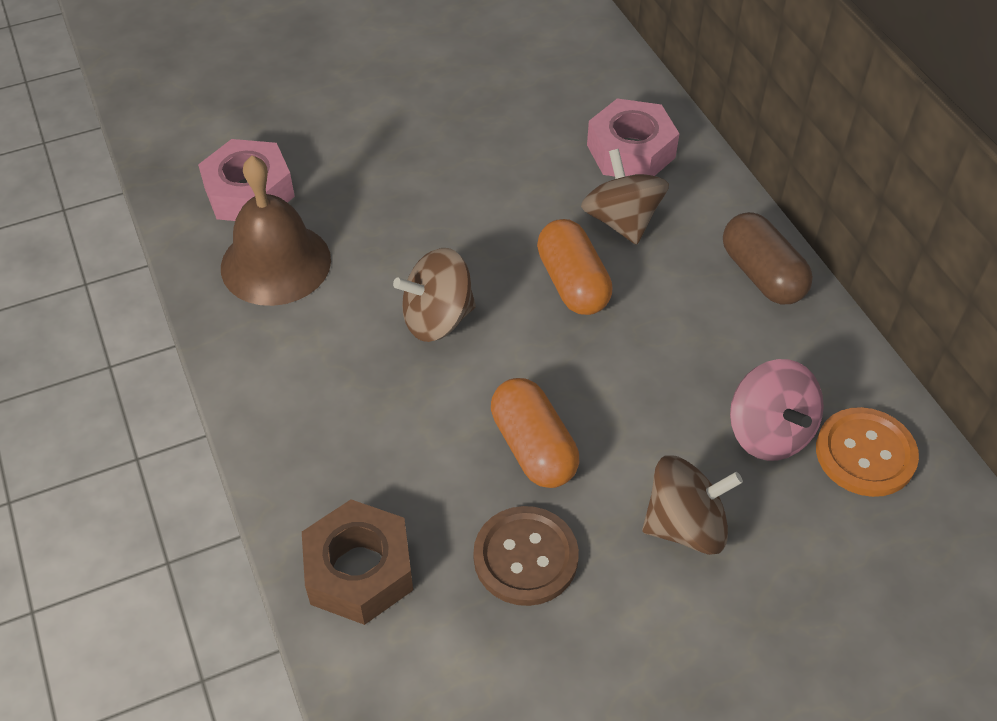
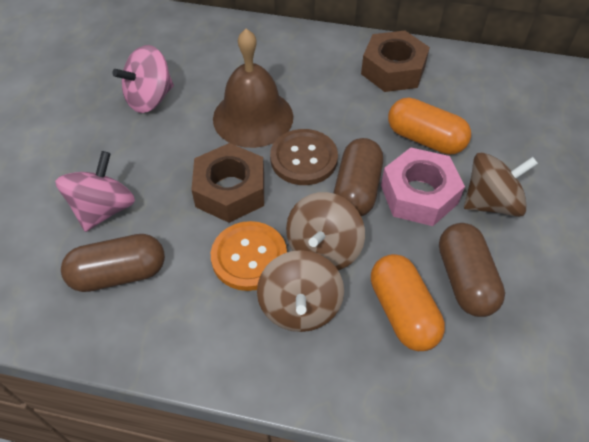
brown capsule: [723,212,813,305] = 1 -> [61,234,165,292] [334,138,383,216] [439,223,505,317] = 3
brown nut: [302,499,413,625] = 1 -> [191,143,264,223] [361,31,430,92] = 2
pink nut: [198,139,295,221] [587,98,679,177] = 2 -> [381,148,465,226] = 1
pink spinning top: [730,359,824,461] = 1 -> [55,151,135,232] [112,45,174,113] = 2

